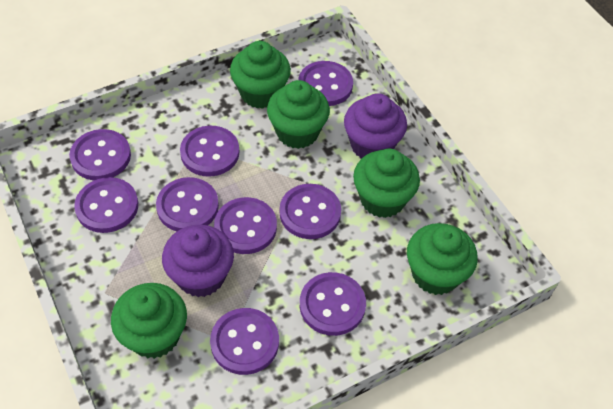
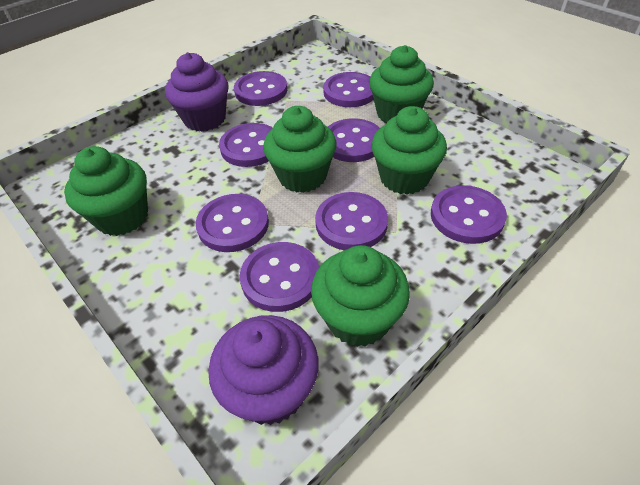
purple button: [69,129,131,180] [74,177,138,233] [156,177,219,231] [180,126,239,177] [210,308,279,375] [214,197,277,254] [280,184,341,239] [298,61,353,106] [300,272,366,336] = 9 -> [196,194,269,252] [219,123,273,167] [234,71,287,106] [240,242,319,312] [315,192,388,250] [323,72,374,107] [328,118,380,162] [431,185,507,244] = 8

